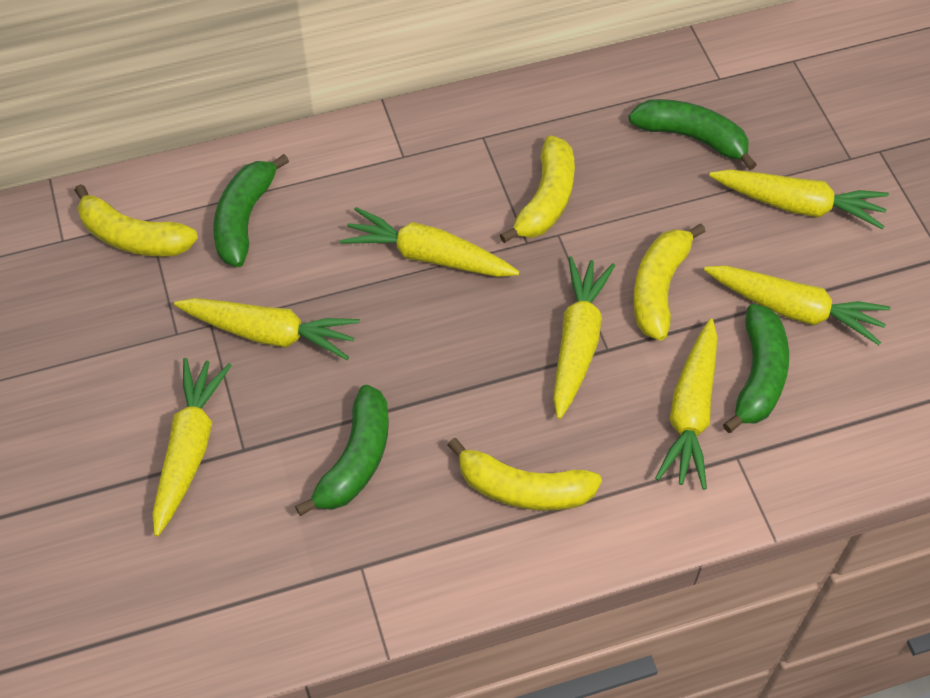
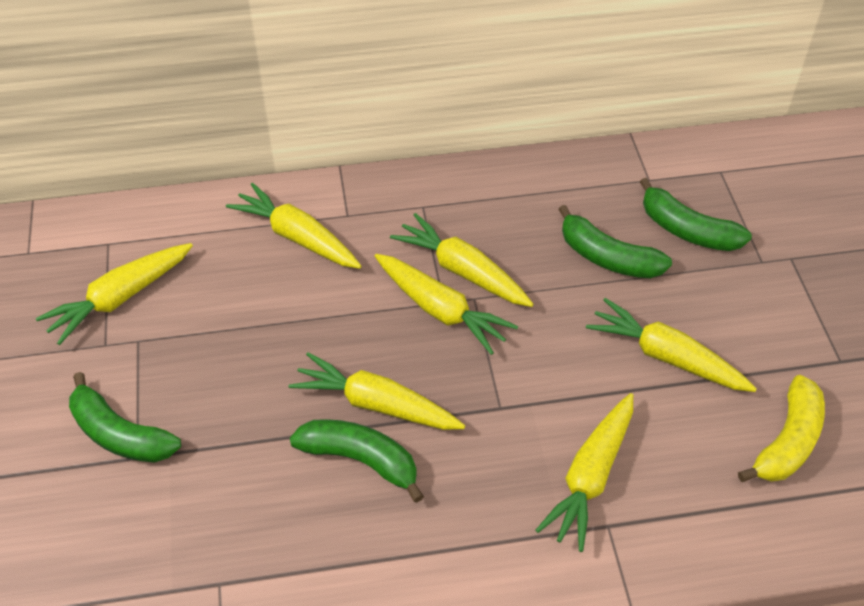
yellow banana: [74,184,198,257] [447,438,602,511] [500,135,575,243] [633,224,706,341] = 4 -> [738,375,825,482] = 1

